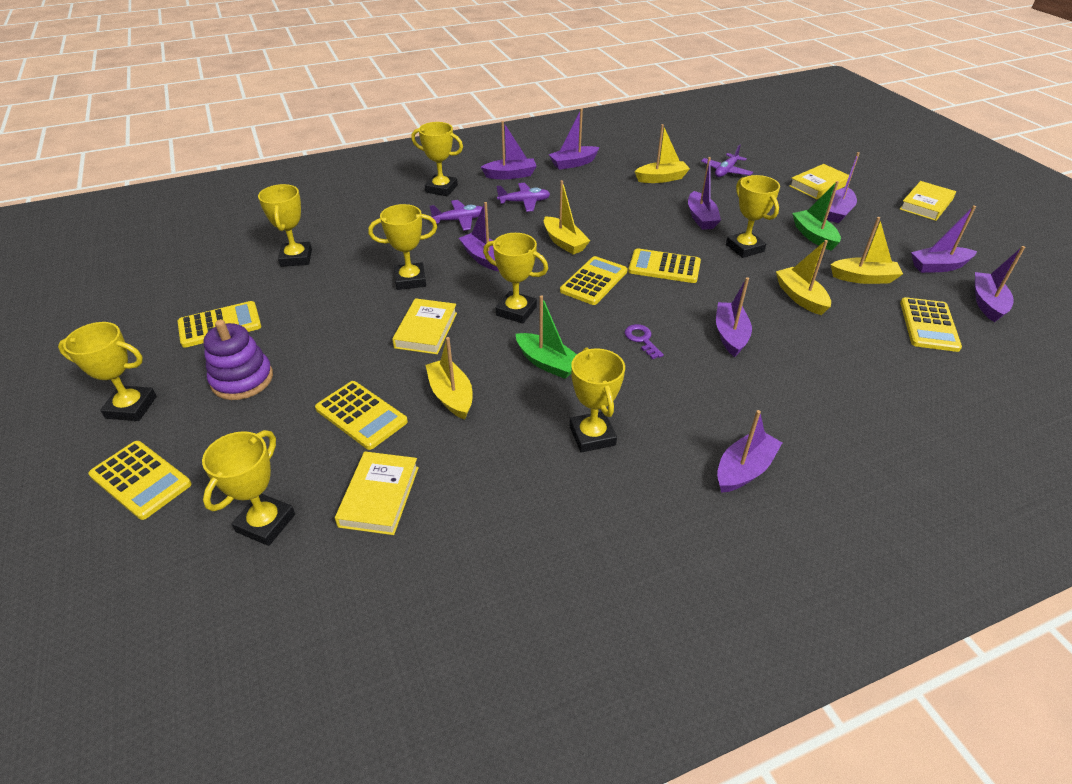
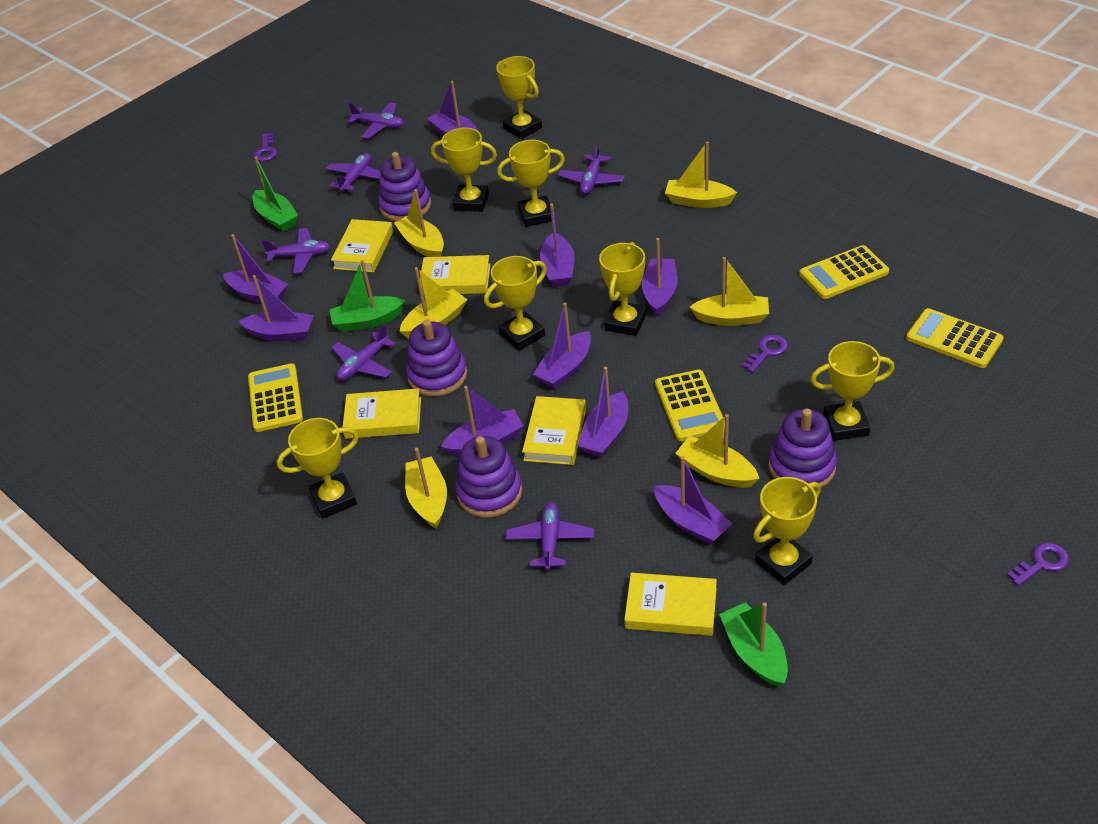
green boat: [516,295,577,379] [792,181,841,251] = 2 -> [252,157,298,232] [329,260,405,332] [719,602,788,687] = 3
purple key: [625,324,664,359] = 1 -> [254,133,277,161] [742,335,788,372] [1007,543,1069,586] = 3
purple plane: [430,200,482,231] [497,183,550,212] [701,144,753,177] = 3 -> [262,228,331,274] [326,153,381,194] [332,324,396,380] [348,102,403,139] [506,502,594,571] [558,142,625,194] = 6
purple stacking toy: [203,320,273,400] = 1 -> [378,152,431,221] [406,320,467,396] [456,436,522,518] [769,409,837,490] = 4
yellow boat: [426,337,472,420] [544,180,590,254] [635,124,690,183] [776,240,831,315] [830,217,903,284] = 5 -> [394,189,444,257] [400,267,467,339] [405,448,447,528] [665,142,737,208] [675,414,759,488] [690,257,769,326] = 6
yellow book: [335,452,419,535] [392,298,457,354] [789,164,849,199] [900,181,956,221] = 4 -> [331,219,393,272] [343,388,421,439] [420,255,491,295] [522,396,586,465] [624,573,717,636] = 5
yellow calculator: [88,441,191,520] [178,301,261,348] [315,381,408,450] [560,256,628,305] [628,248,701,283] [900,297,962,352] = 6 -> [248,363,303,432] [655,370,725,441] [799,245,889,299] [906,308,1004,368] = 4

